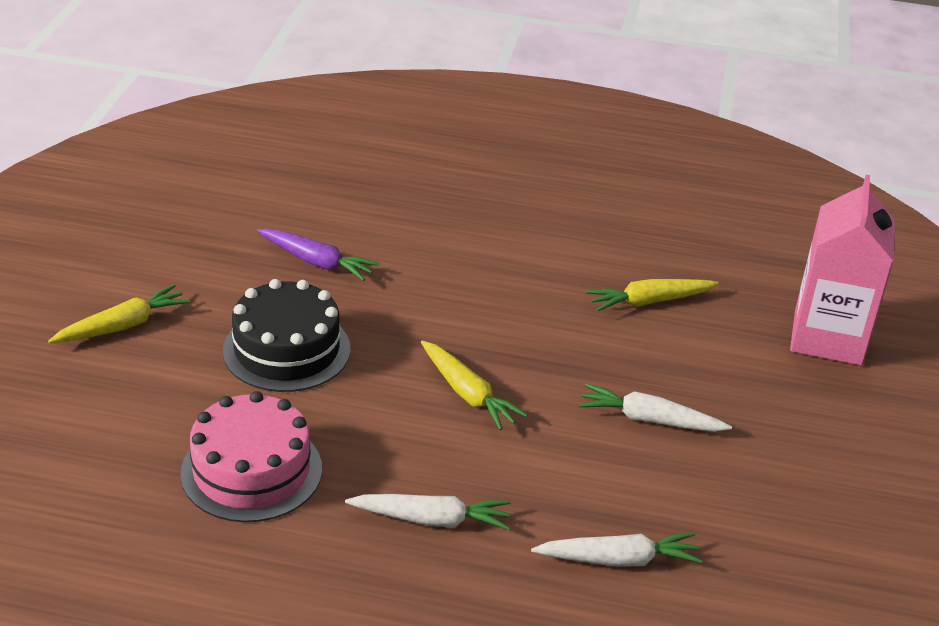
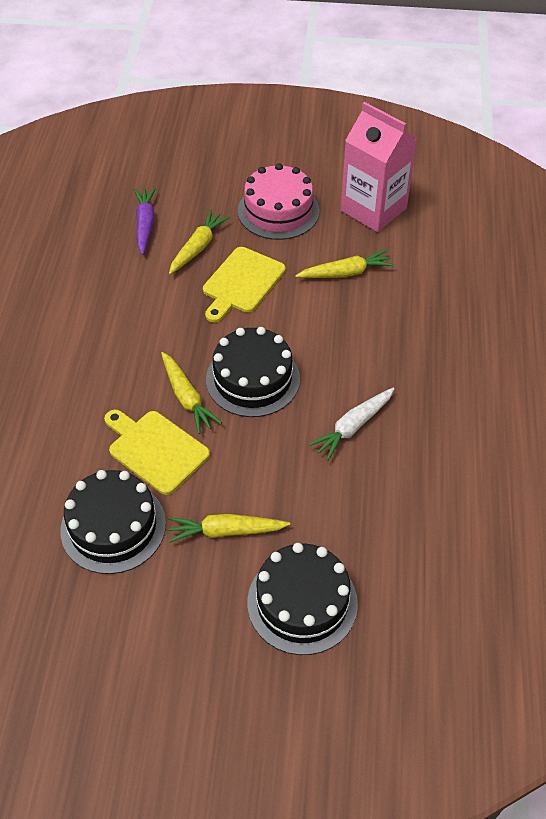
black cake: [223,279,350,392] = 1 -> [61,470,166,574] [206,327,300,417] [247,543,358,655] = 3
white carrot: [345,494,511,530] [531,532,703,567] [579,384,732,432] = 3 -> [308,388,394,461] = 1
yellow carrot: [48,284,190,343] [421,341,528,430] [586,279,719,312] = 3 -> [161,352,222,434] [168,514,290,543] [169,210,230,274] [295,249,394,278] = 4
yellow cutting board: none = 0 -> [104,409,210,495] [203,247,286,323] = 2

